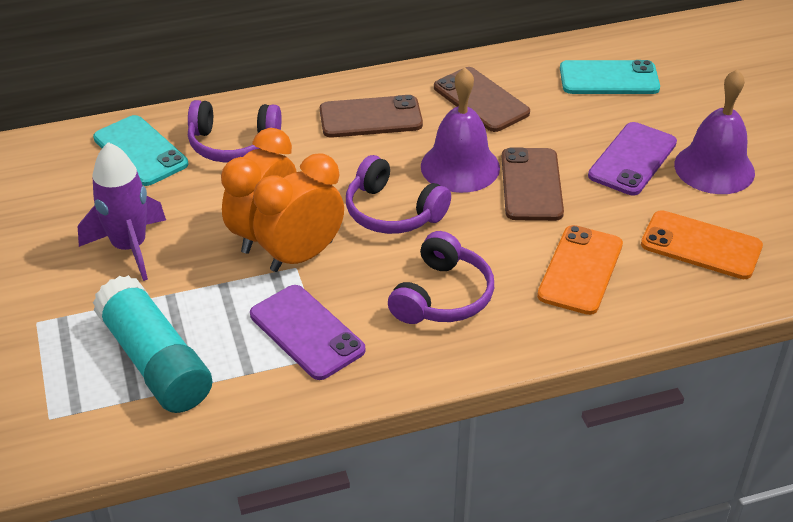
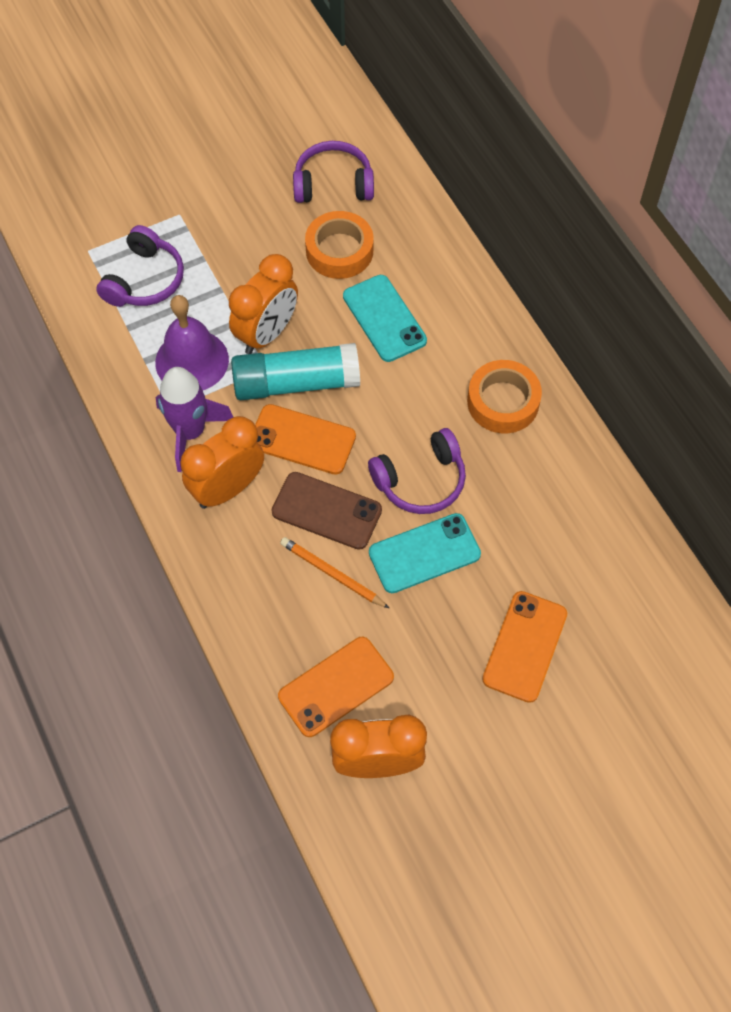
brown phone: [320,95,423,138] [434,67,530,132] [502,147,564,221] = 3 -> [271,472,382,550] = 1
orange clock: [221,128,297,254] [253,153,344,272] = 2 -> [180,416,264,509] [229,254,298,354] [330,715,427,778] = 3
orange pencil: none = 0 -> [280,537,390,609] = 1
orange phone: [537,225,623,315] [641,210,763,279] = 2 -> [255,404,356,475] [278,637,394,737] [482,591,567,703] = 3
orange tape: none = 0 -> [305,211,374,279] [467,360,542,433] = 2
purple bell: [421,68,500,193] [674,69,755,194] = 2 -> [155,295,229,390] = 1
purple phone: [250,285,365,380] [588,122,677,195] = 2 -> none = 0

